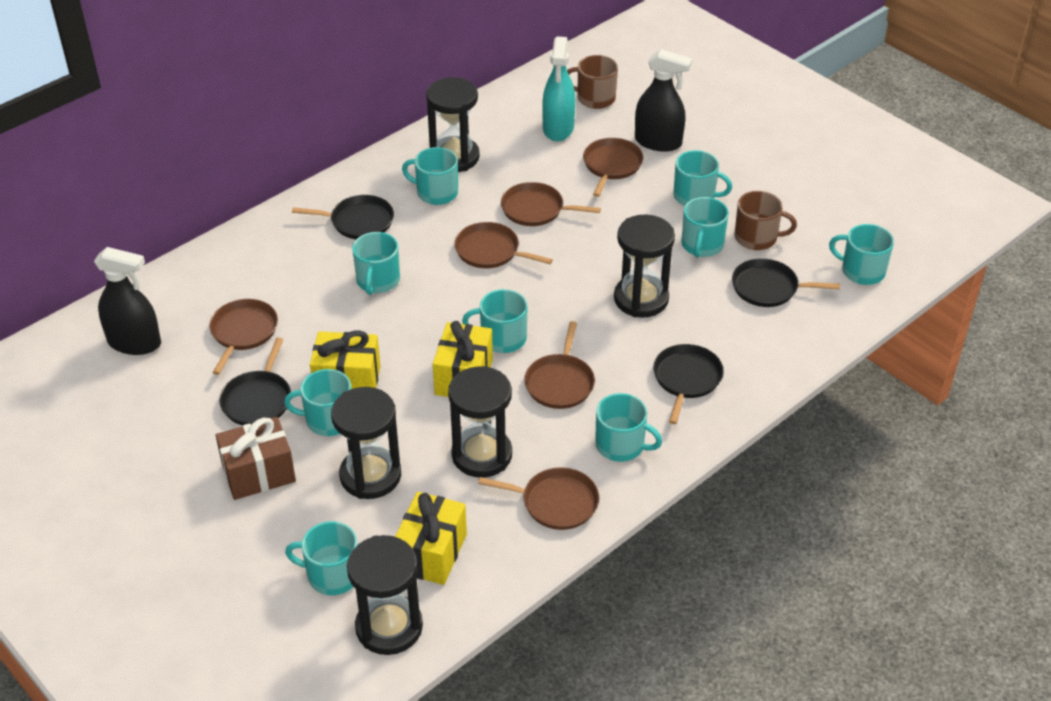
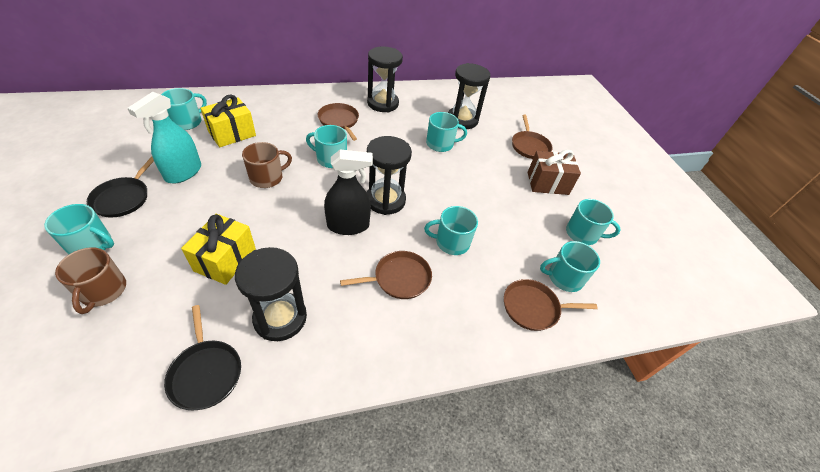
black hourglass: [331,387,401,499] [347,535,423,655] [426,77,480,172] [448,366,512,478] [614,215,675,318] = 5 -> [235,247,307,341] [367,46,403,112] [367,136,412,215] [448,63,490,129] = 4
black pan: [219,337,291,425] [292,195,394,239] [653,344,724,424] [732,258,840,307] = 4 -> [87,157,154,218] [164,305,241,411] = 2
black spray bottle: [94,247,161,355] [635,49,692,152] = 2 -> [324,150,373,235] = 1
brown pan: [209,299,278,375] [454,222,553,268] [478,467,599,530] [501,182,601,226] [524,321,595,409] [583,138,644,197] = 6 -> [318,103,359,141] [340,251,432,299] [504,279,598,331] [512,114,553,159] = 4
turquoise mug: [284,369,351,436] [285,521,358,595] [352,232,400,295] [402,147,458,205] [462,289,528,353] [595,393,662,462] [674,150,732,206] [681,197,729,258] [829,224,894,285] = 9 -> [44,204,114,255] [161,88,207,130] [306,125,347,168] [424,206,478,255] [426,112,467,152] [540,241,600,292] [566,199,621,245] = 7
yellow gift: [310,330,380,389] [395,492,467,585] [433,321,493,397] = 3 -> [181,214,256,285] [200,94,256,147] = 2

